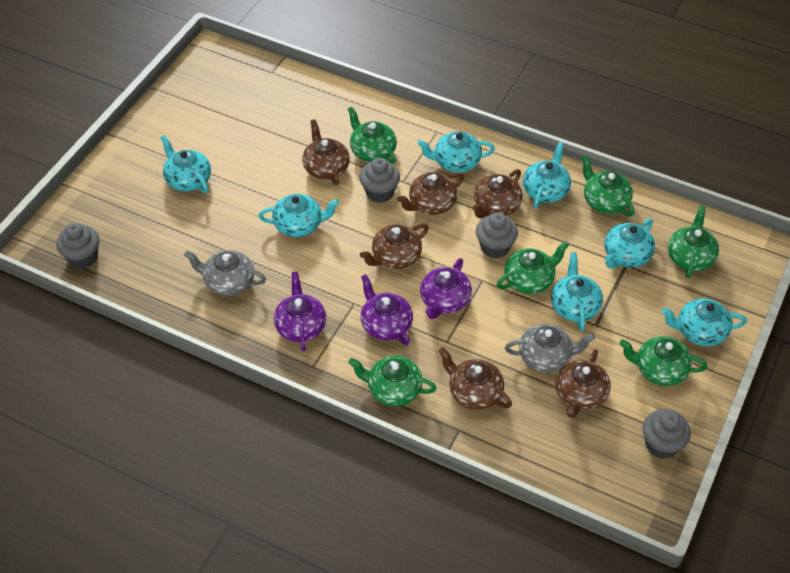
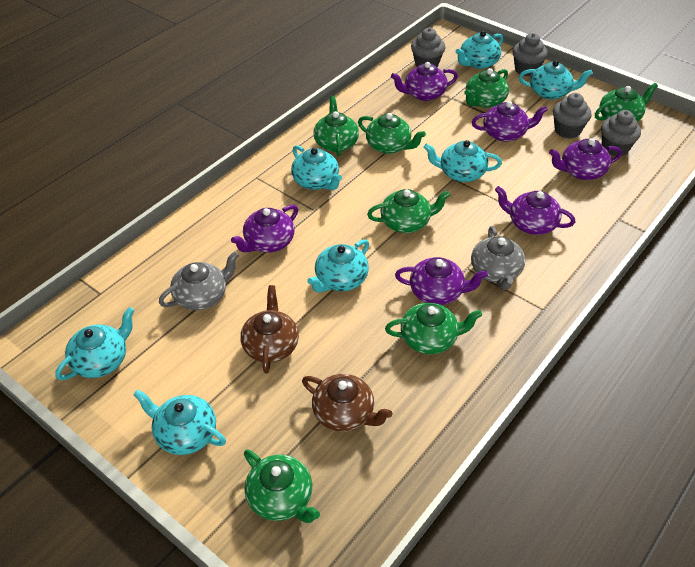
brown teapot: [302,119,350,185] [360,224,429,269] [397,172,464,215] [439,347,512,410] [472,169,523,218] [556,349,611,418] = 6 -> [240,285,299,374] [302,374,392,432] = 2
green teapot: [348,107,397,164] [348,356,437,406] [497,241,569,294] [582,155,635,217] [619,336,707,386] [668,206,719,279] = 6 -> [244,449,320,523] [313,96,359,157] [358,113,426,154] [367,189,450,233] [385,303,482,354] [464,68,509,108] [595,83,658,122] = 7
purple teapot: [274,272,326,352] [361,274,413,345] [420,258,472,319] = 3 -> [231,205,298,253] [391,62,458,101] [395,257,488,305] [472,101,548,142] [495,186,575,235] [549,138,622,180] = 6

